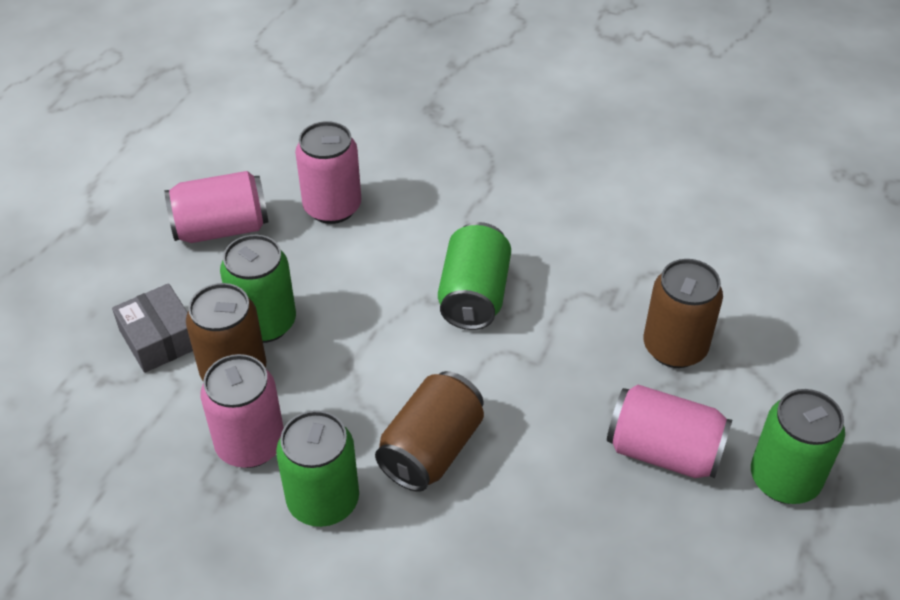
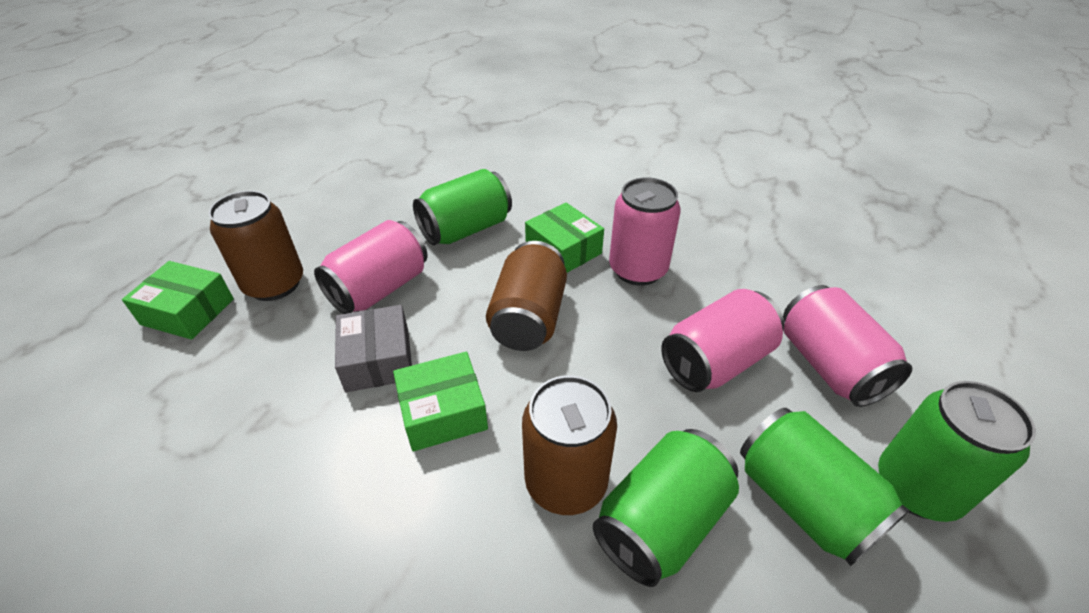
green box: none = 0 -> [122,261,234,340] [393,352,488,452] [525,203,604,273] = 3

